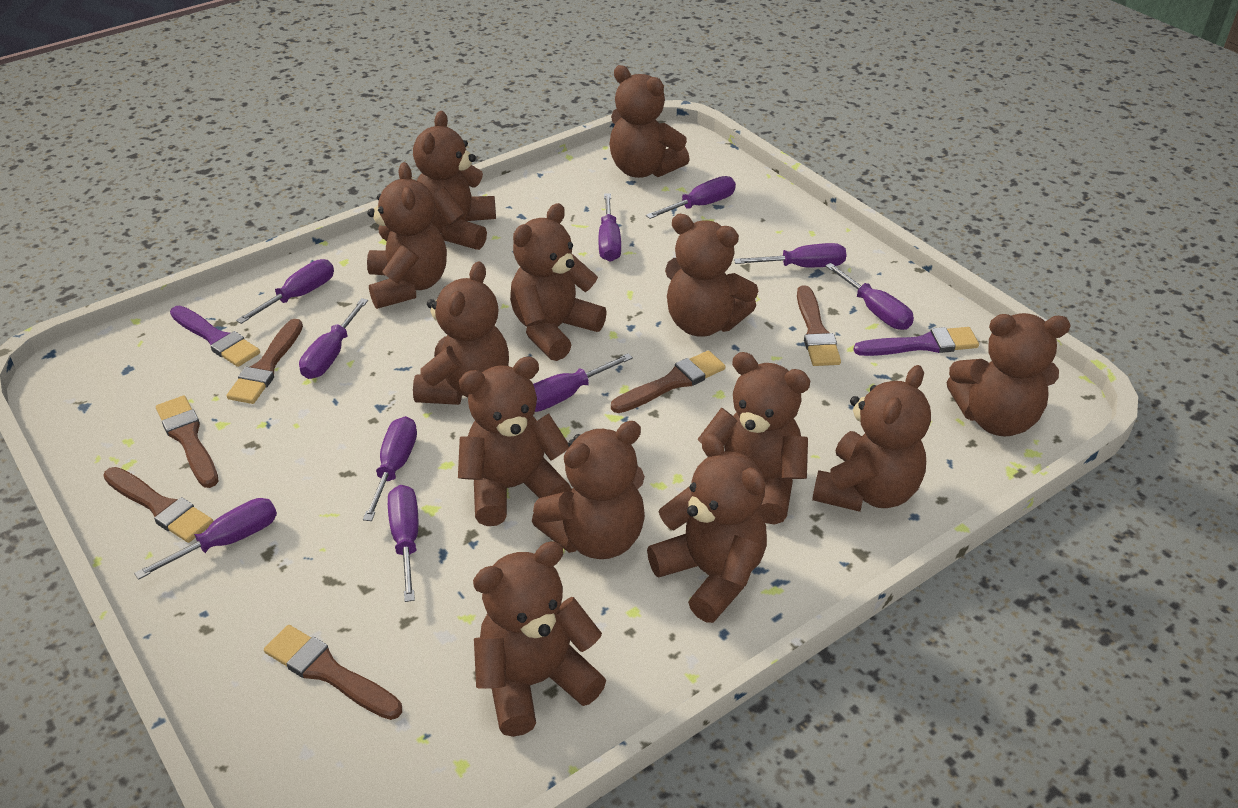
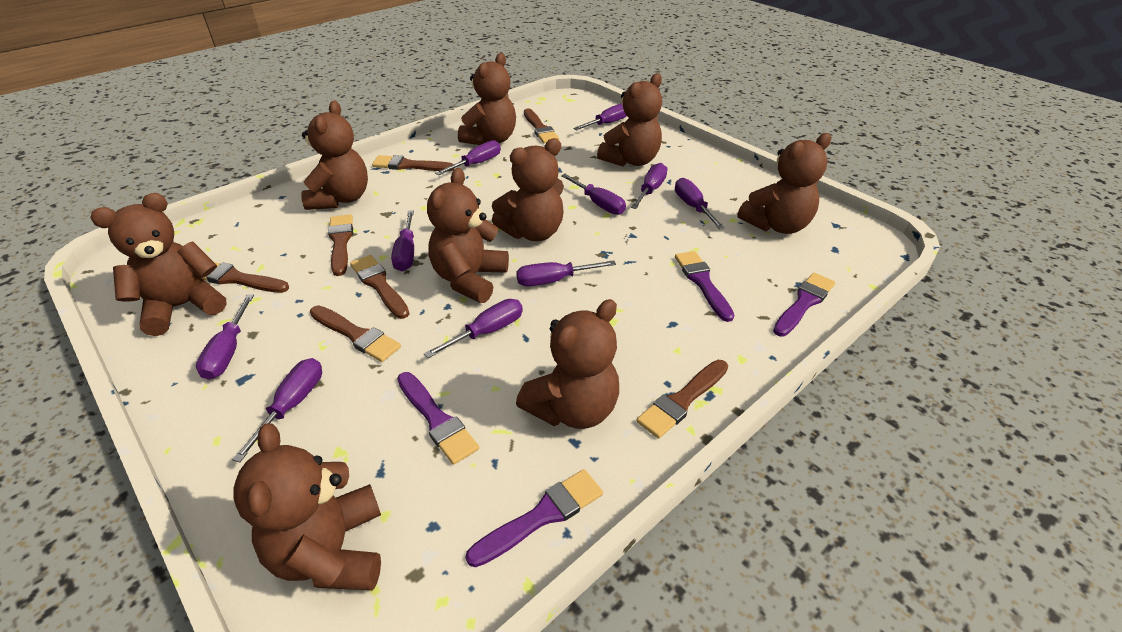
brown brush: [103,467,213,543] [156,396,219,488] [227,319,303,404] [264,625,402,720] [611,350,725,413] [797,285,841,366] = 6 -> [202,262,289,293] [310,306,401,362] [328,214,353,276] [350,255,409,319] [372,155,455,171] [524,108,559,143] [636,360,728,439] = 7
brown teddy bear: [367,162,447,309] [413,111,496,250] [413,261,509,405] [458,357,572,526] [473,541,606,737] [510,203,607,361] [532,421,645,559] [609,65,690,178] [647,433,767,623] [665,214,758,337] [697,352,811,524] [812,365,931,512] [946,313,1071,436] = 13 -> [90,193,227,336] [233,423,381,590] [301,100,368,210] [427,168,509,303] [458,53,516,145] [492,138,564,241] [516,299,619,429] [597,73,662,167] [737,133,831,234] = 9
purple brush: [170,306,260,367] [853,327,979,356] = 2 -> [397,372,479,465] [465,469,603,567] [675,251,735,322] [773,273,835,336] = 4

